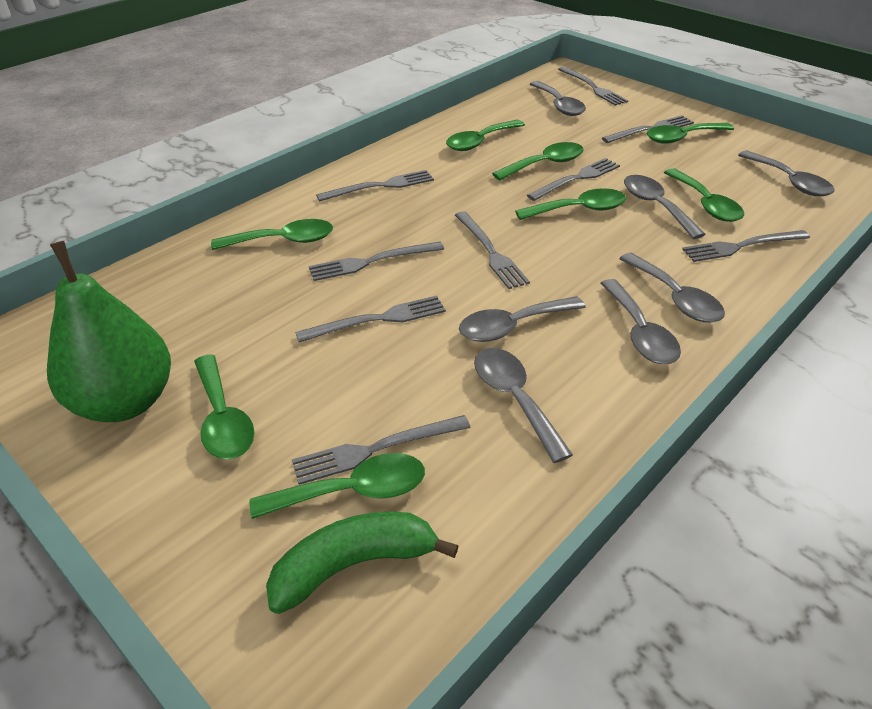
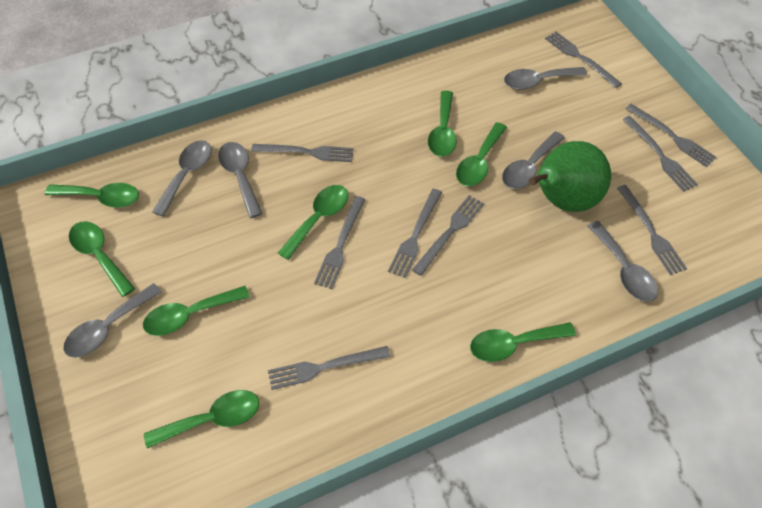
green banana: [266,511,459,614] = 1 -> none = 0
grey spoon: [459,296,586,342] [474,348,573,463] [530,81,586,116] [600,279,681,364] [619,253,725,323] [624,175,706,239] [738,151,835,196] = 7 -> [63,283,162,358] [152,140,212,217] [218,142,263,218] [502,131,565,189] [504,67,587,90] [587,221,658,302] = 6

